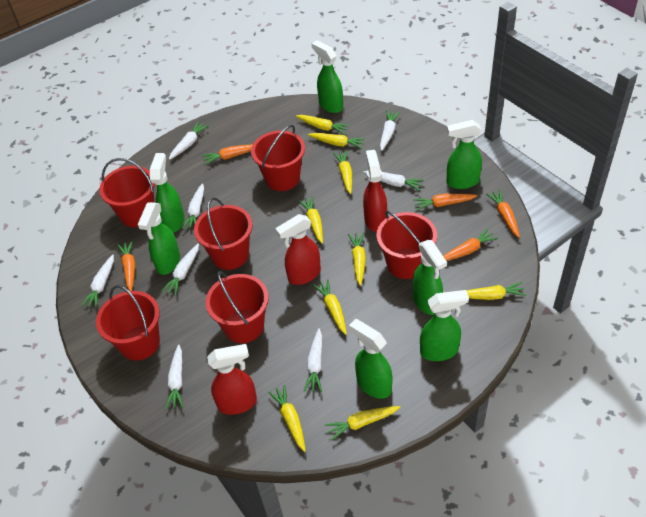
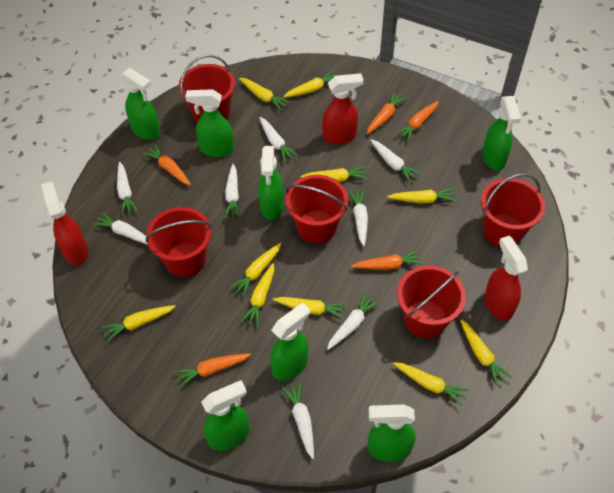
red bucket: [96,285,160,361] [99,158,155,227] [194,197,253,270] [205,271,269,343] [251,125,305,191] [376,211,437,279] = 6 -> [146,207,212,277] [179,55,235,123] [285,175,348,244] [397,265,466,338] [481,173,545,246] = 5
yellow carrot: [268,385,306,452] [296,115,350,134] [298,196,323,244] [308,133,366,149] [313,279,347,335] [325,406,400,441] [333,150,352,194] [348,233,366,286] [466,282,527,300] = 9 -> [101,305,176,342] [230,243,281,297] [239,78,290,111] [241,263,274,327] [273,297,347,319] [283,70,337,98] [301,166,368,182] [387,188,456,204] [393,362,469,406] [460,320,512,386] = 10

